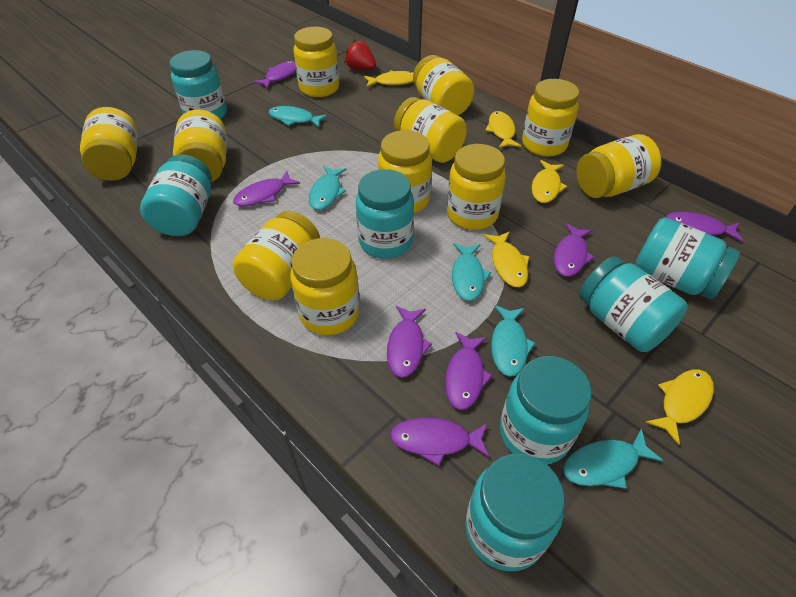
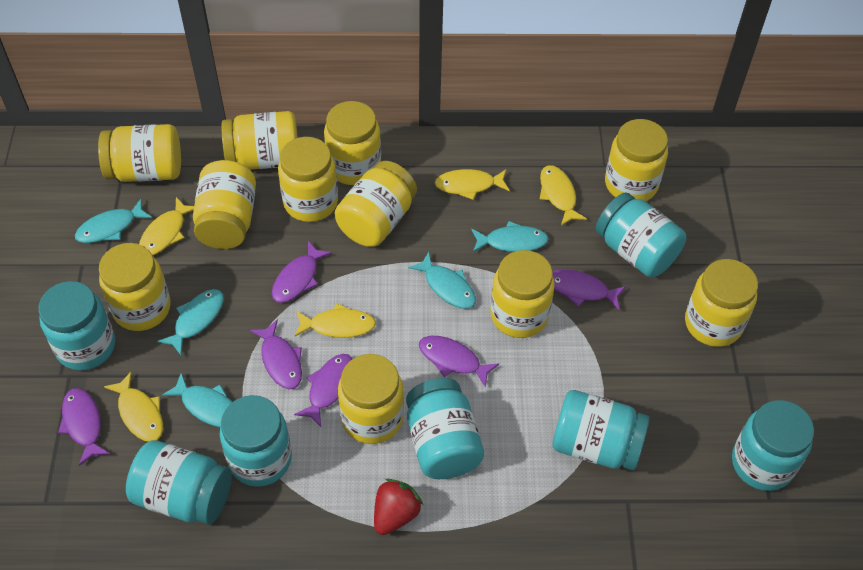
purple fish: [233,171,300,207] [253,61,296,89] [387,306,432,378] [390,417,489,466] [445,332,493,410] [554,223,595,277] [665,212,743,242] = 7 -> [58,388,110,466] [250,319,302,389] [272,241,332,303] [294,354,352,427] [419,336,499,388] [553,269,626,310] = 6

